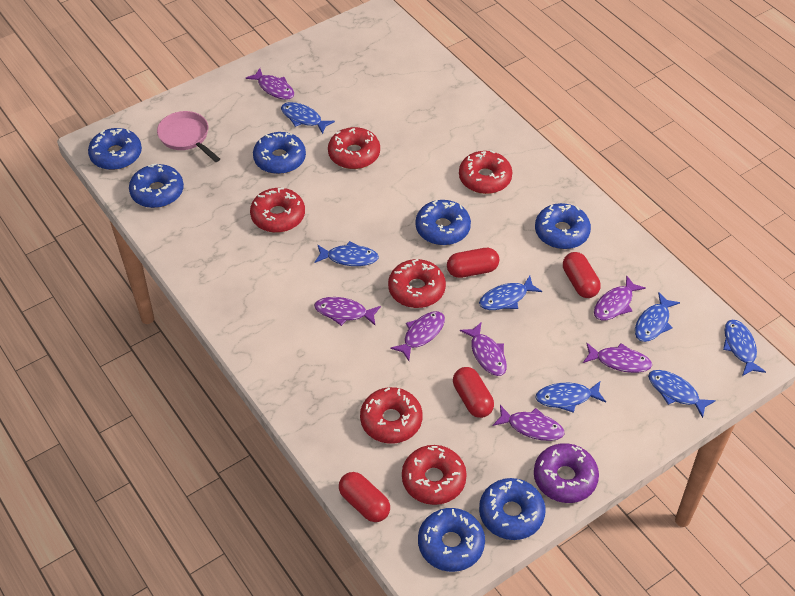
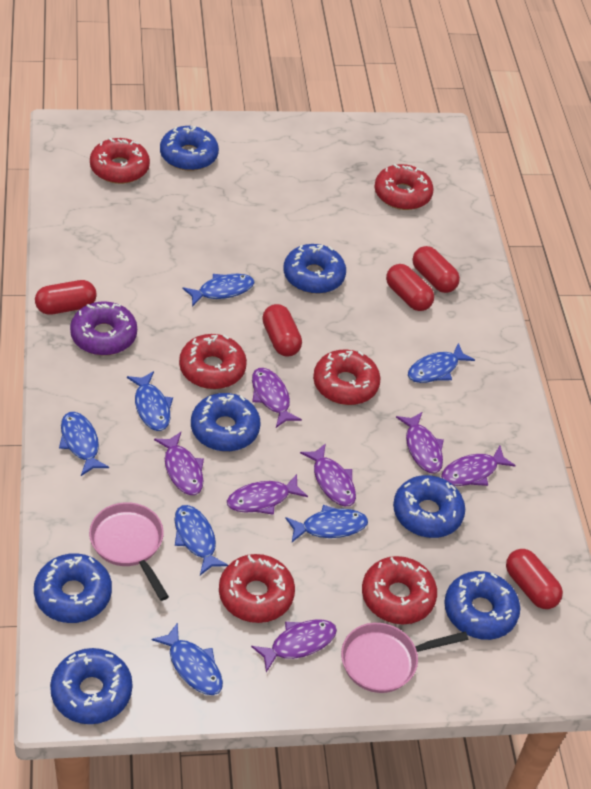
pink pan: [157,111,220,162] = 1 -> [89,502,169,601] [341,623,468,693] = 2
red capsule: [339,472,390,522] [447,248,499,278] [453,367,494,418] [563,252,601,298] = 4 -> [35,280,97,315] [262,304,302,356] [386,264,434,311] [413,246,460,293] [506,549,563,609] = 5

